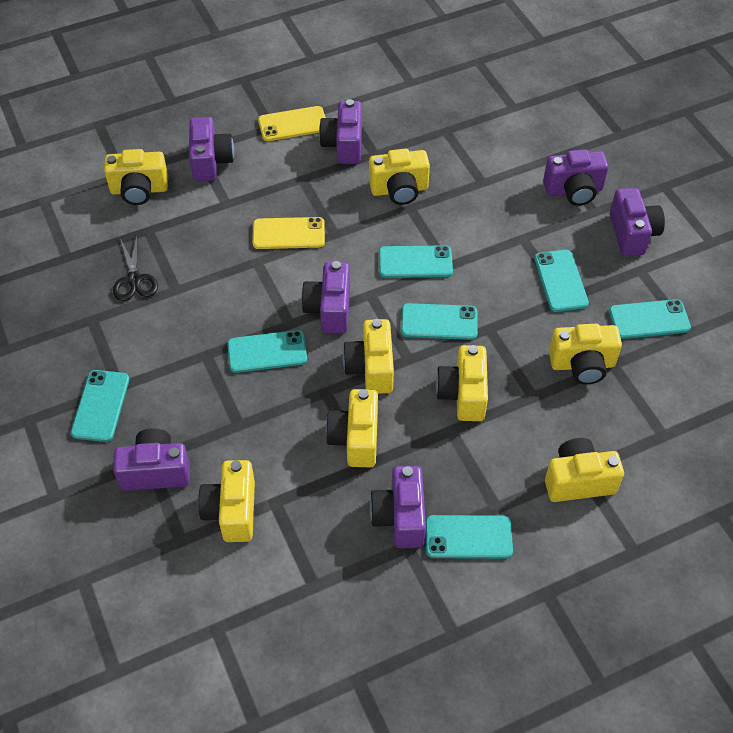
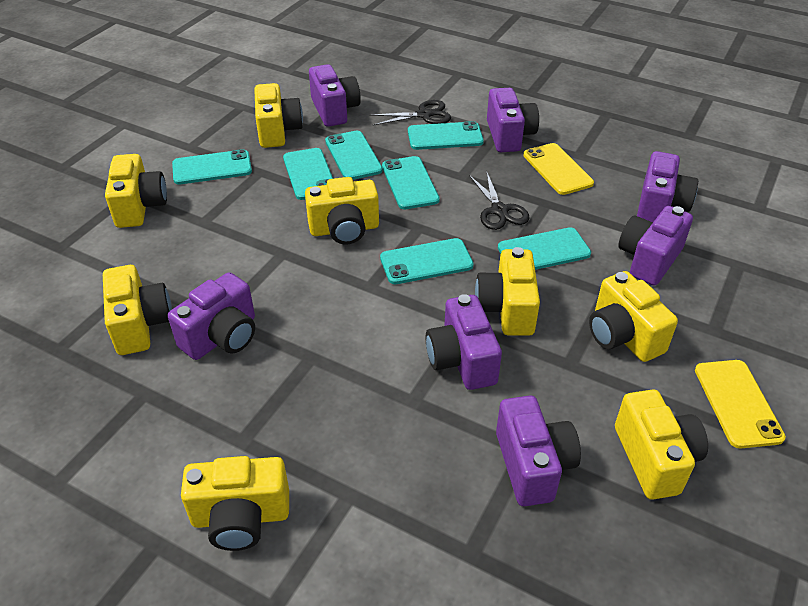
black scissors: [113,237,158,301] = 1 -> [369,100,451,126] [469,173,530,230] = 2

